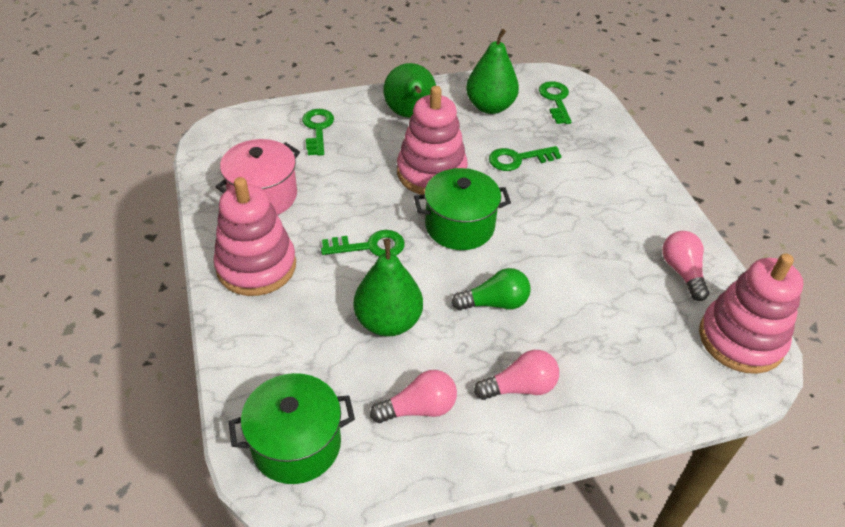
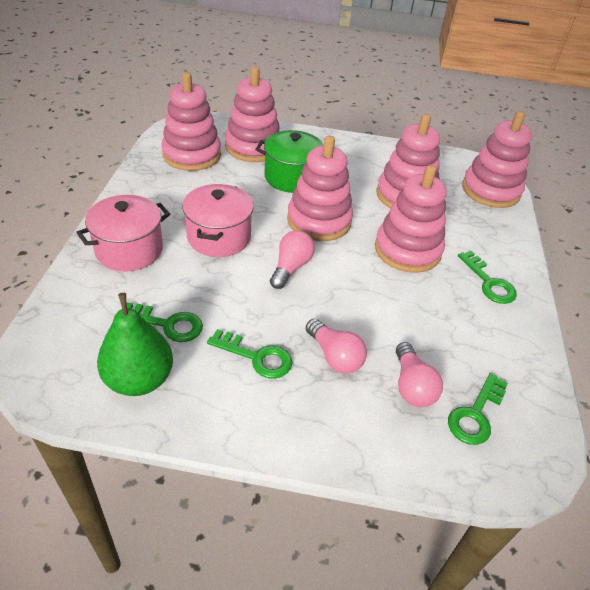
green light bulb: [451,268,531,310] = 1 -> none = 0
green pear: [354,238,423,337] [383,63,436,118] [466,29,519,114] = 3 -> [97,293,173,396] = 1
green pot: [229,373,355,484] [414,168,511,250] = 2 -> [255,130,324,193] = 1
pink pot: [216,139,300,215] = 1 -> [76,195,170,272] [182,184,254,257] = 2
pink stacking toy: [213,177,296,296] [397,86,468,195] [699,253,803,374] = 3 -> [161,72,221,171] [225,66,280,162] [287,136,353,241] [375,165,446,273] [376,114,440,208] [462,111,532,208] = 6

